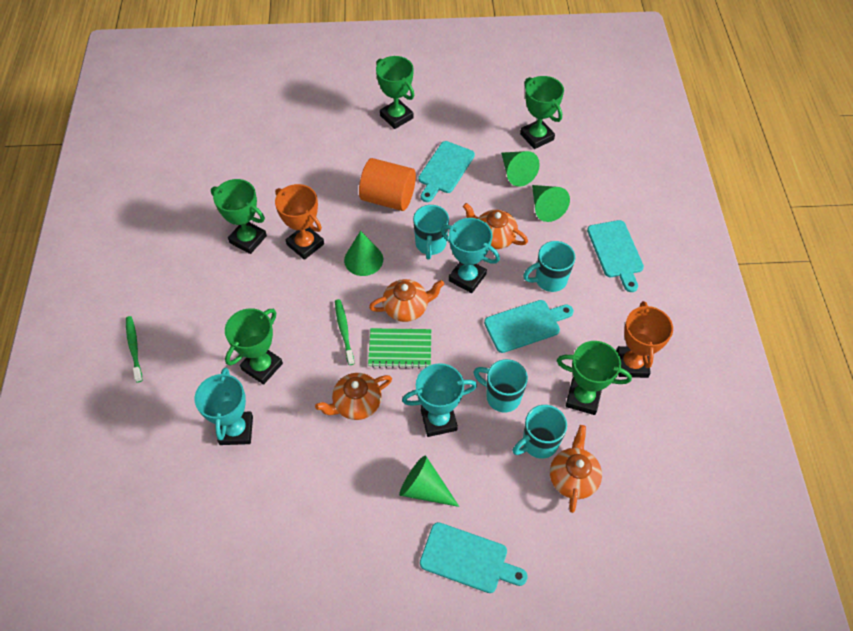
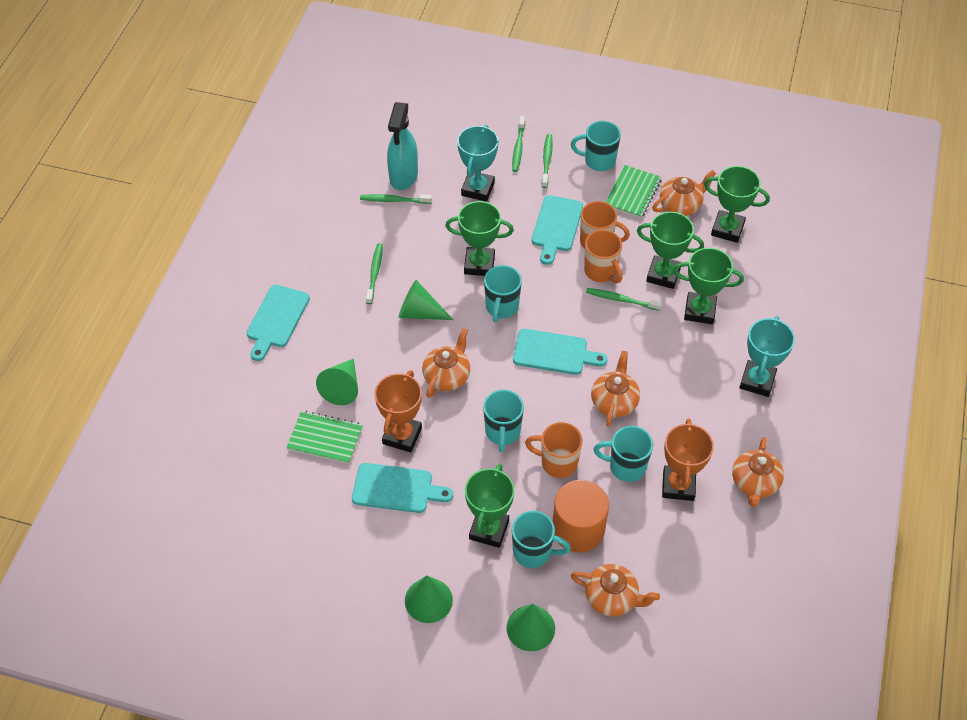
green notebook: [368,328,431,369] = 1 -> [286,411,363,464] [606,165,661,218] = 2
green toothbrush: [126,316,142,382] [335,299,354,365] = 2 -> [360,194,432,204] [366,243,383,304] [512,116,525,172] [542,134,553,188] [586,288,662,311] = 5
orange mug: none = 0 -> [525,422,583,478] [580,201,630,249] [584,230,623,283] = 3
orange teapot: [315,373,392,420] [369,279,444,322] [463,203,528,249] [550,425,602,513] = 4 -> [422,328,470,398] [571,564,660,617] [591,351,640,427] [652,170,716,216] [732,437,784,507] = 5
turquoise mug: [413,205,449,259] [474,359,528,413] [513,405,567,459] [523,241,575,292] = 4 -> [483,390,524,452] [484,265,522,322] [512,511,571,568] [571,121,621,171] [593,426,653,482] = 5
turquoise spray bottle: none = 0 -> [387,102,418,190] = 1
turquoise trophy: [195,367,253,445] [402,363,477,437] [441,218,500,293] = 3 -> [457,125,498,202] [739,316,795,397] = 2

